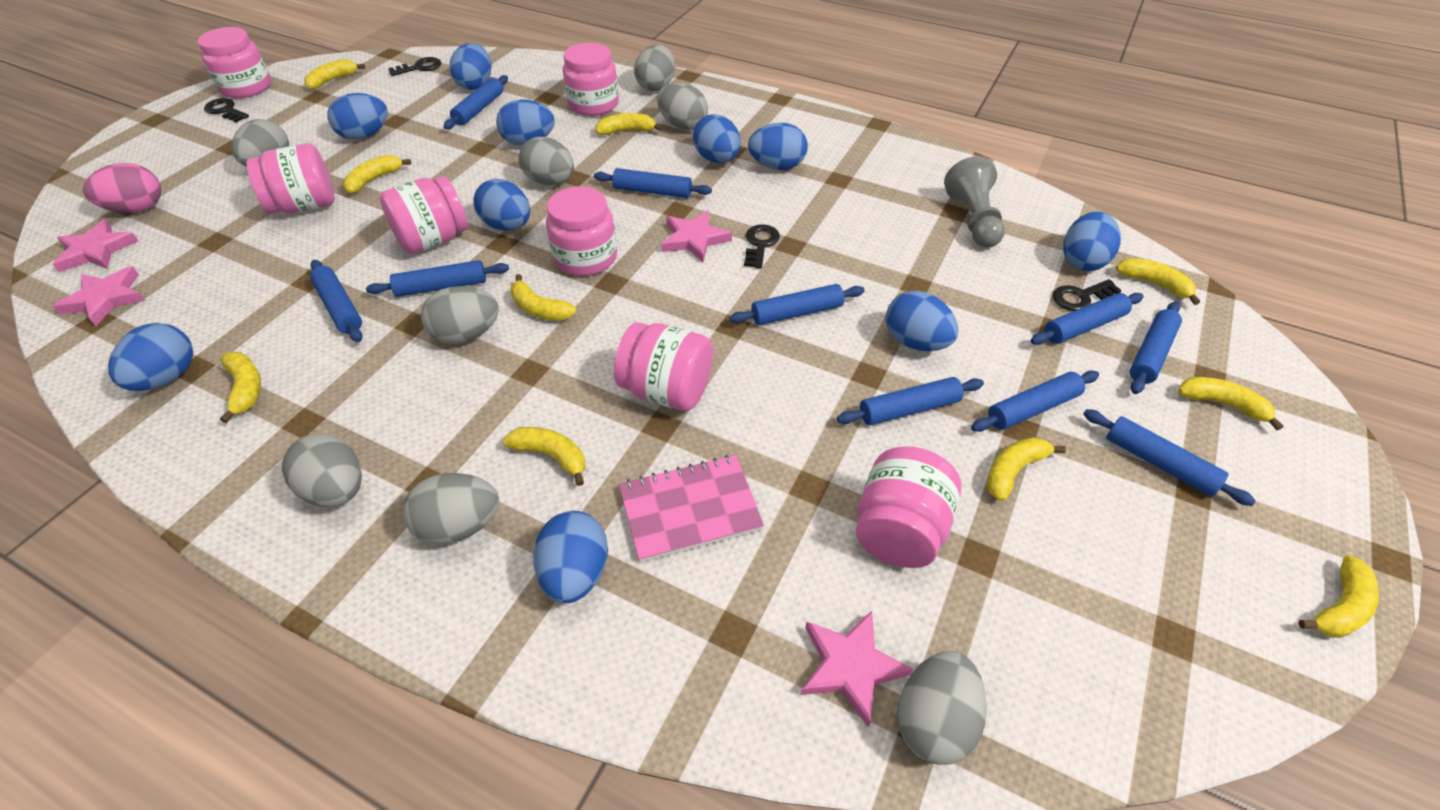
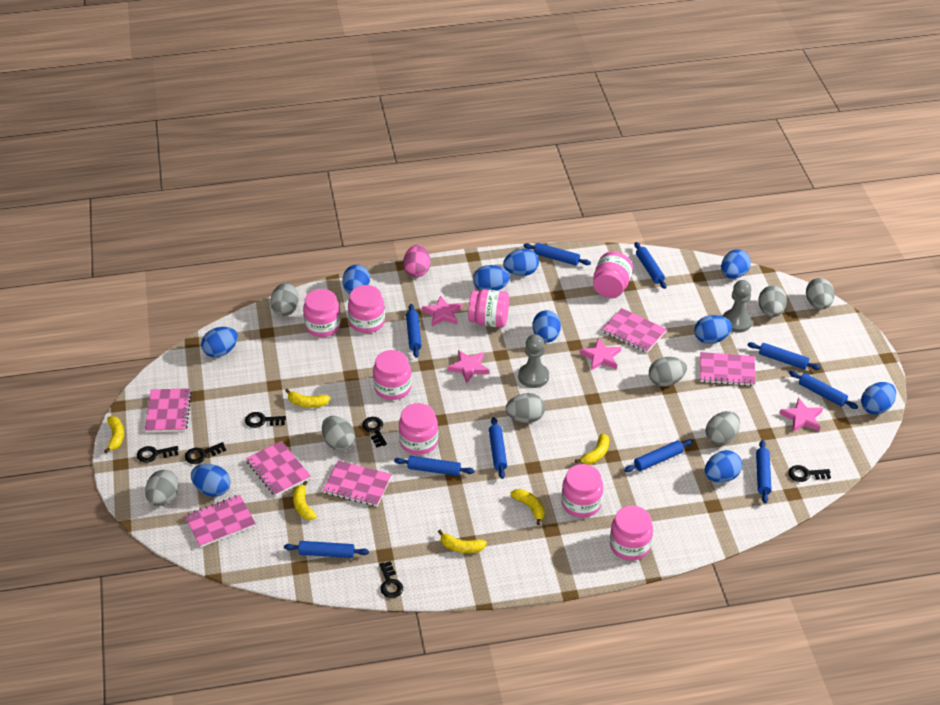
black key: [204,98,249,122] [388,57,441,76] [744,224,780,269] [1053,279,1122,311] = 4 -> [137,446,178,463] [185,442,226,464] [245,412,286,428] [362,417,387,447] [379,561,403,598] [788,465,831,482] = 6
grey pawn: [944,156,1005,248] = 1 -> [518,334,549,388] [723,280,752,333] = 2
pink jar: [197,27,271,98] [247,143,335,214] [379,176,468,254] [546,186,617,276] [563,43,619,116] [614,322,713,411] [856,446,961,568] = 7 -> [303,289,341,337] [348,285,385,333] [373,350,412,400] [399,403,438,455] [468,289,509,328] [562,464,603,518] [593,252,633,298] [610,506,653,561] = 8
pink notebook: [619,455,764,562] = 1 -> [145,388,192,432] [185,495,256,548] [246,441,311,496] [322,460,392,507] [602,308,667,353] [700,352,756,386] = 6
yellow banana: [220,352,261,423] [304,59,365,89] [343,155,411,193] [503,427,585,486] [510,274,576,321] [595,113,663,135] [986,437,1066,501] [1116,258,1200,305] [1178,377,1284,430] [1298,555,1379,638] = 10 -> [104,416,124,453] [285,389,330,408] [293,481,317,520] [438,530,487,553] [510,489,545,525] [575,433,609,464] = 6

